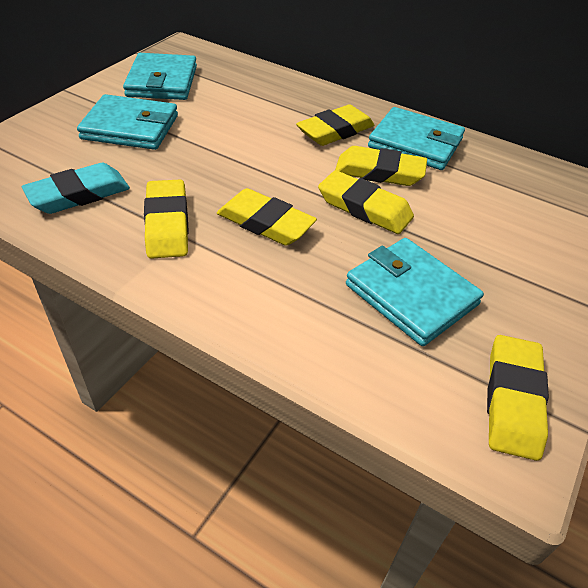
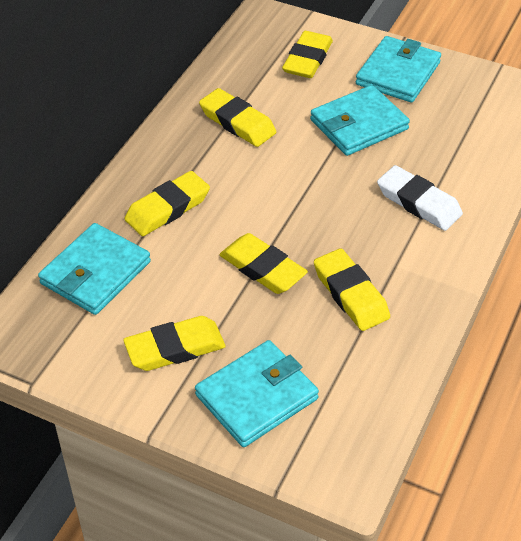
turquoise eraser: [22,163,130,214] = 1 -> none = 0
white eraser: none = 0 -> [377,165,463,231] = 1

